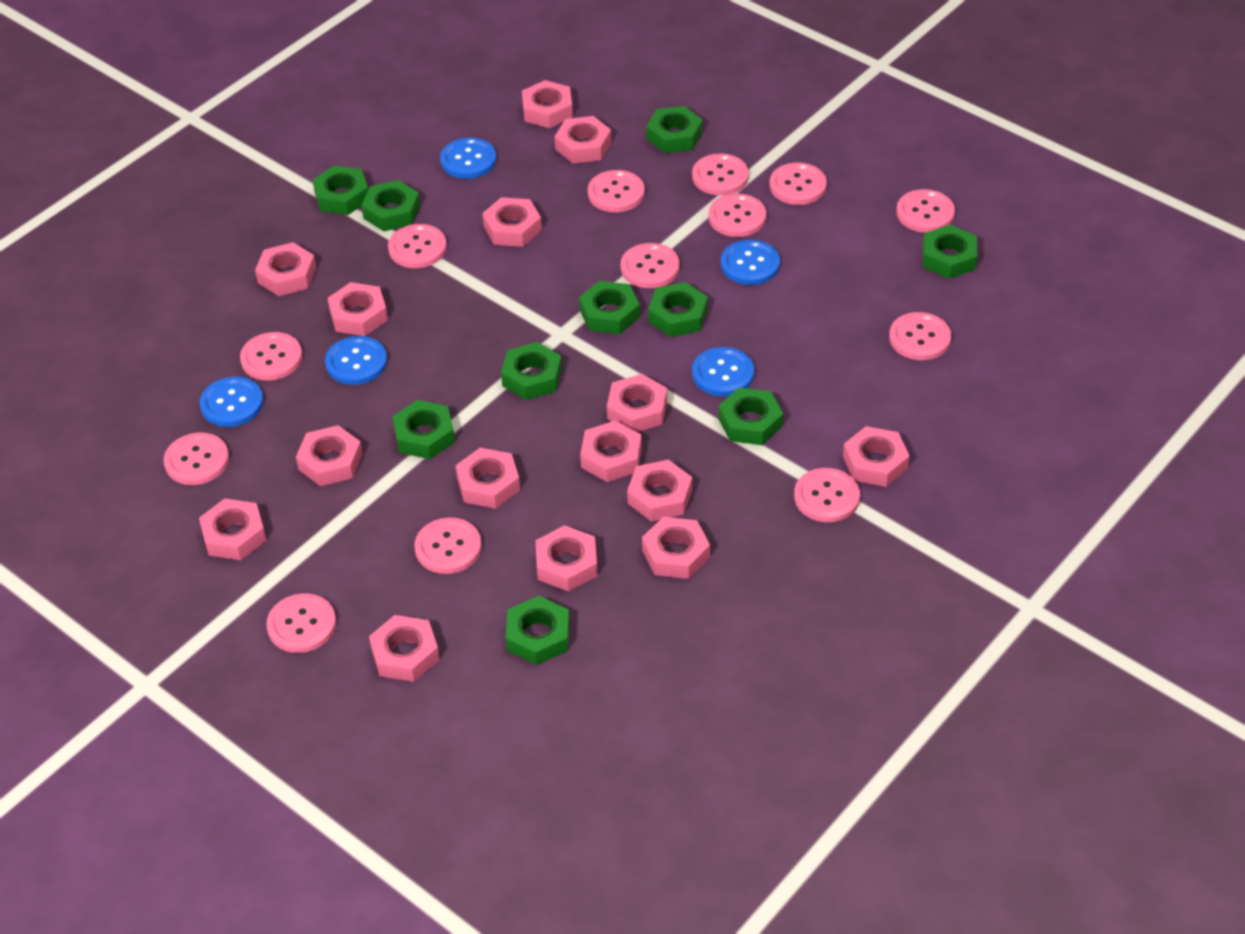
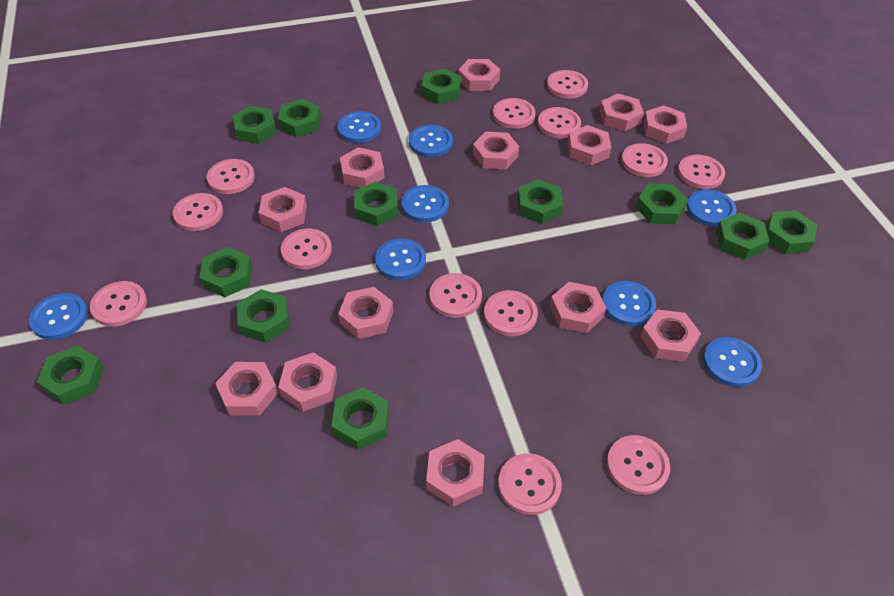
blue button: [200,377,263,427] [325,336,387,385] [440,137,496,179] [692,347,754,396] [721,240,780,285] = 5 -> [29,293,88,340] [337,111,381,143] [375,239,426,280] [401,185,449,222] [409,125,453,157] [602,281,656,326] [687,189,737,227] [703,337,762,387] = 8
green nut: [313,166,368,215] [361,180,420,231] [392,400,455,459] [501,342,562,400] [505,596,570,665] [579,281,640,334] [646,106,703,153] [648,282,708,337] [718,388,783,445] [922,225,978,279] = 10 -> [37,345,104,405] [199,247,252,297] [232,106,277,144] [237,289,290,343] [277,99,321,137] [331,387,389,450] [354,182,398,226] [422,68,461,104] [517,179,563,224] [636,183,688,224] [716,213,769,260] [766,210,817,254] = 12
pink nut: [199,498,266,560] [255,242,316,296] [296,425,363,486] [328,282,388,336] [369,615,440,682] [456,448,520,509] [482,197,542,247] [522,80,573,128] [536,525,598,592] [555,116,611,164] [580,421,642,482] [607,374,667,432] [627,460,692,522] [642,517,710,579] [843,426,910,487] = 15 -> [215,362,278,416] [259,187,307,232] [278,352,337,412] [338,287,394,339] [340,147,385,188] [426,439,485,506] [458,59,500,91] [473,132,519,170] [550,282,606,333] [567,125,611,165] [600,94,644,131] [640,310,701,362] [643,105,687,144] = 13

